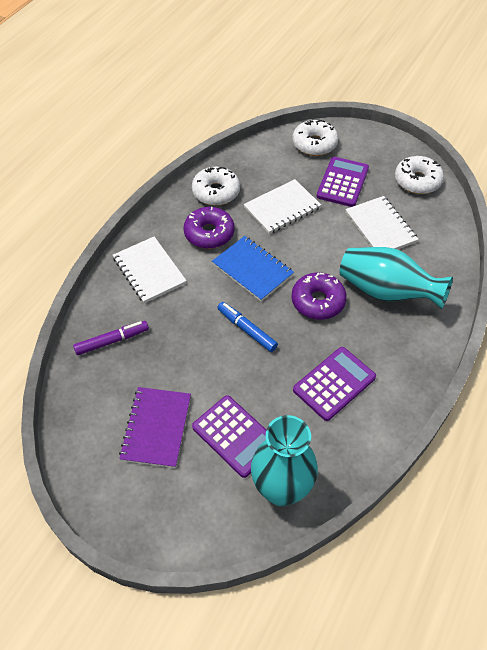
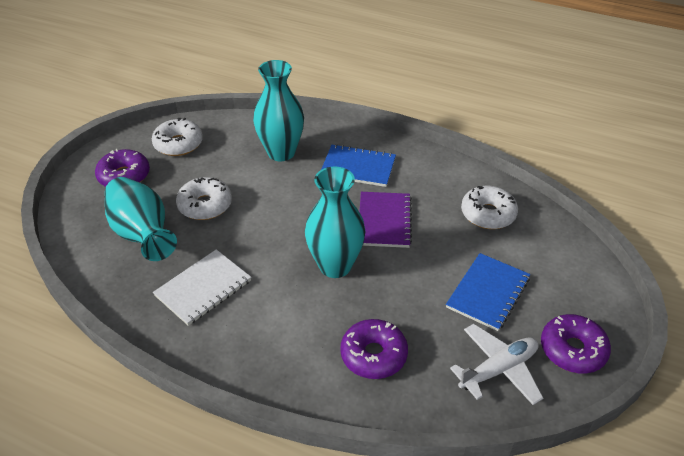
blue marker: [217,302,278,352] = 1 -> none = 0
blue notebook: [212,236,294,301] = 1 -> [321,144,396,187] [446,253,530,331] = 2
purple calculator: [192,395,266,478] [293,347,376,421] [317,157,369,207] = 3 -> none = 0
purple donut: [184,207,234,249] [292,272,347,320] = 2 -> [95,149,150,187] [340,319,408,379] [541,314,611,374] = 3
purple marker: [73,321,149,355] = 1 -> none = 0
turquoise vase: [251,415,318,506] [339,247,453,309] = 2 -> [105,177,177,261] [253,60,304,161] [305,167,365,278] = 3
white notebook: [113,236,187,303] [243,179,321,234] [345,196,419,249] = 3 -> [153,249,251,326] = 1
white plane: none = 0 -> [450,324,543,405] = 1

